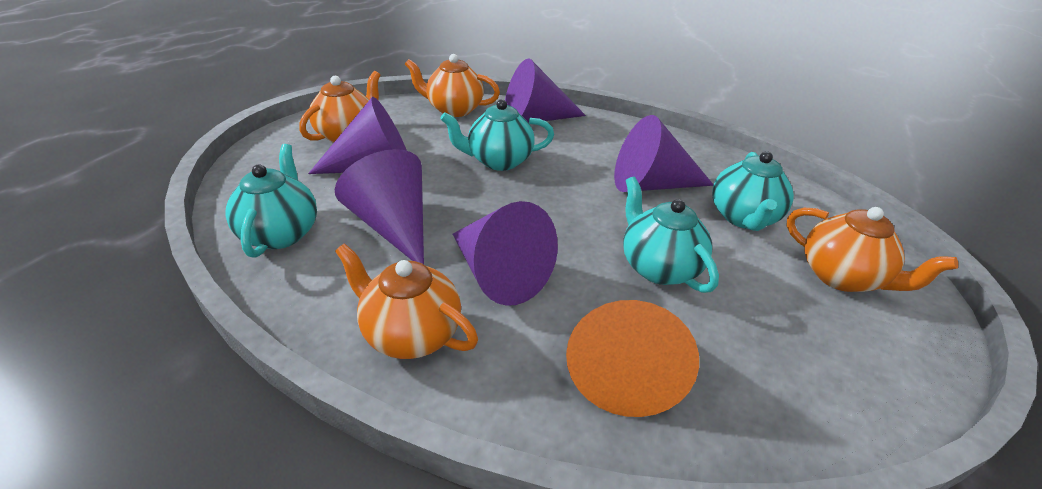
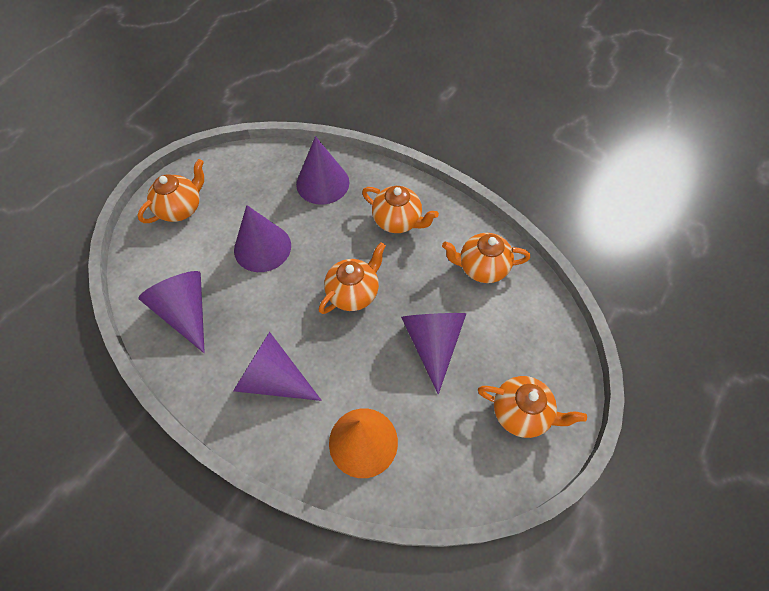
orange teapot: [299,71,380,143] [335,243,478,359] [405,54,500,117] [786,207,958,292] = 4 -> [137,159,204,223] [319,242,386,314] [362,186,439,233] [442,233,530,283] [478,376,587,438] = 5
turquoise teapot: [226,144,317,258] [440,99,554,171] [623,177,719,293] [712,151,794,231] = 4 -> none = 0

